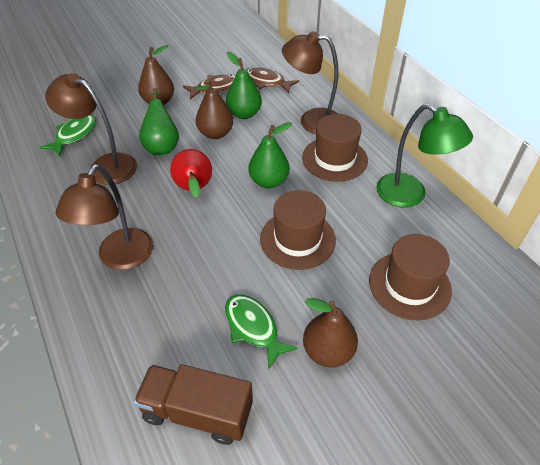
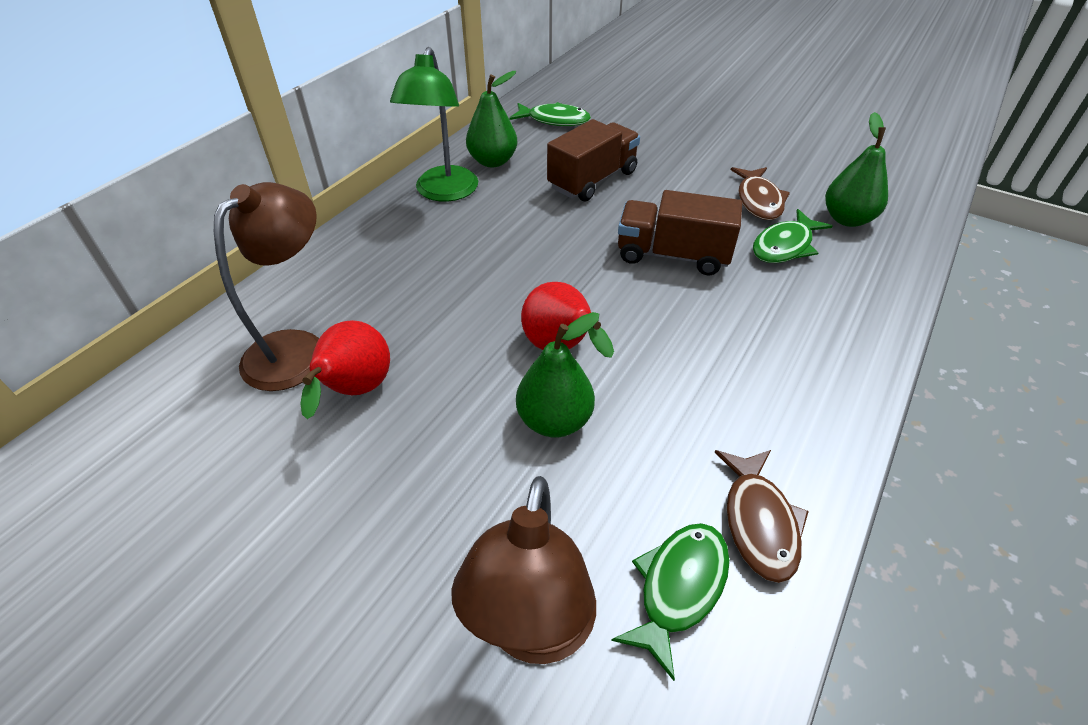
brown hat: [260,190,336,270] [302,114,368,182] [369,234,452,321] = 3 -> none = 0
brown lamp: [45,73,137,185] [56,164,153,270] [282,31,338,134] = 3 -> [214,182,319,391] [451,476,596,664] = 2
brown pear: [138,45,174,105] [195,79,233,139] [303,298,358,368] = 3 -> none = 0
brown truck: [133,364,253,445] = 1 -> [547,119,640,201] [618,190,742,275] = 2
green fish: [39,114,96,156] [225,294,298,369] = 2 -> [510,102,591,126] [611,523,730,681] [753,209,832,263] = 3
red pear: [170,149,212,197] = 1 -> [300,320,390,419] [521,282,614,358] = 2

